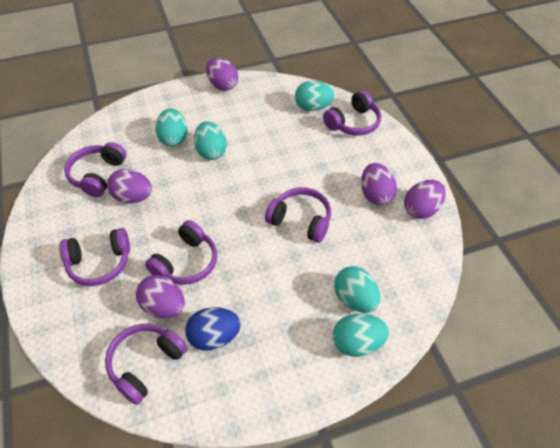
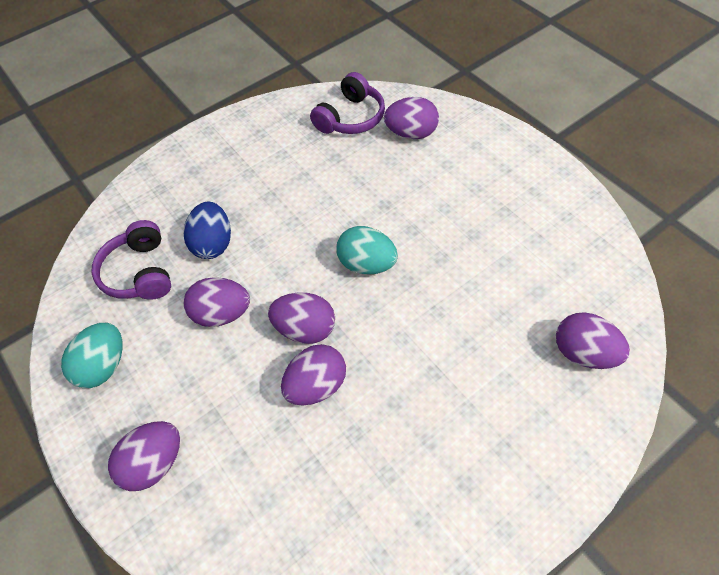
purple egg: [107,169,152,203] [136,275,185,318] [206,58,238,91] [361,163,397,205] [404,180,446,219] = 5 -> [108,421,180,491] [184,277,250,327] [268,292,335,344] [281,344,346,405] [384,97,439,139] [556,312,630,369] = 6
purple headphones: [59,228,130,286] [64,142,126,197] [105,324,188,405] [145,220,217,285] [265,187,331,243] [323,90,381,136] = 6 -> [92,220,171,300] [310,72,385,134] = 2
turquoise egg: [155,108,187,147] [194,121,227,160] [295,81,335,111] [333,313,389,357] [334,266,380,313] = 5 -> [61,323,123,388] [336,226,398,275] = 2

